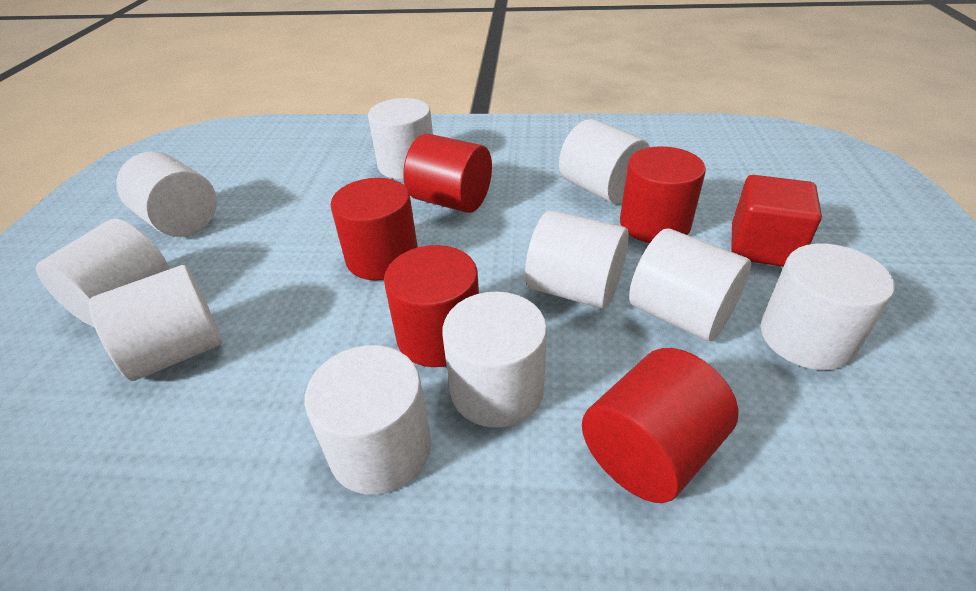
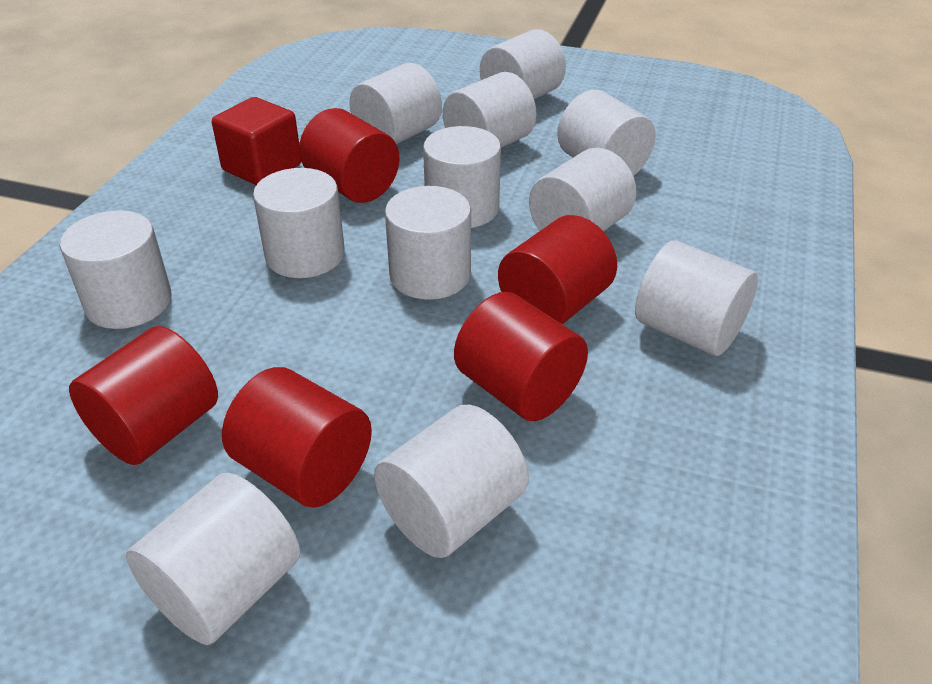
white cylinder: [36,219,169,327] [89,265,223,381] [116,151,217,237] [305,345,431,495] [368,98,433,179] [443,291,547,428] [525,210,629,309] [559,119,650,204] [629,228,751,341] [760,243,895,370] = 10 -> [60,210,172,329] [126,473,300,645] [253,168,345,278] [349,63,442,144] [374,405,529,558] [385,186,471,300] [423,126,501,228] [443,72,536,148] [480,29,566,99] [529,148,637,232] [557,90,656,176] [635,240,758,356] = 12

